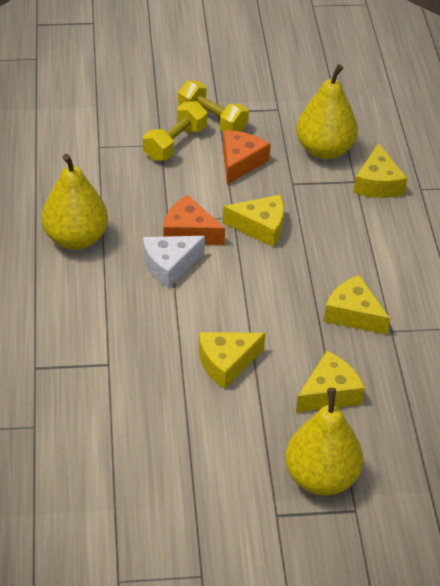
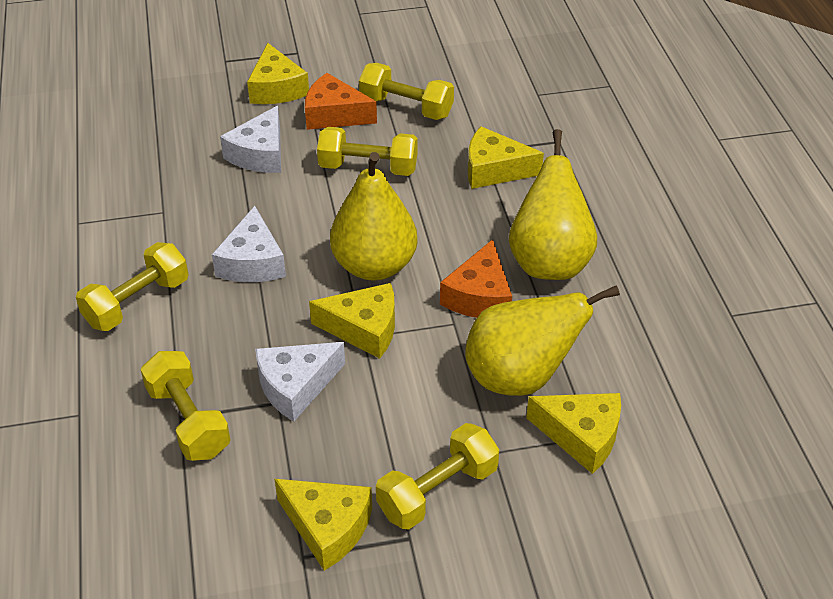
white cheese: [143,236,205,288] = 1 -> [212,206,286,282] [220,106,281,173] [255,342,345,422] = 3
yellow dumbbell: [143,101,207,161] [178,81,249,132] = 2 -> [76,242,189,331] [140,351,230,461] [317,127,418,176] [359,63,454,120] [376,423,499,530] = 5

